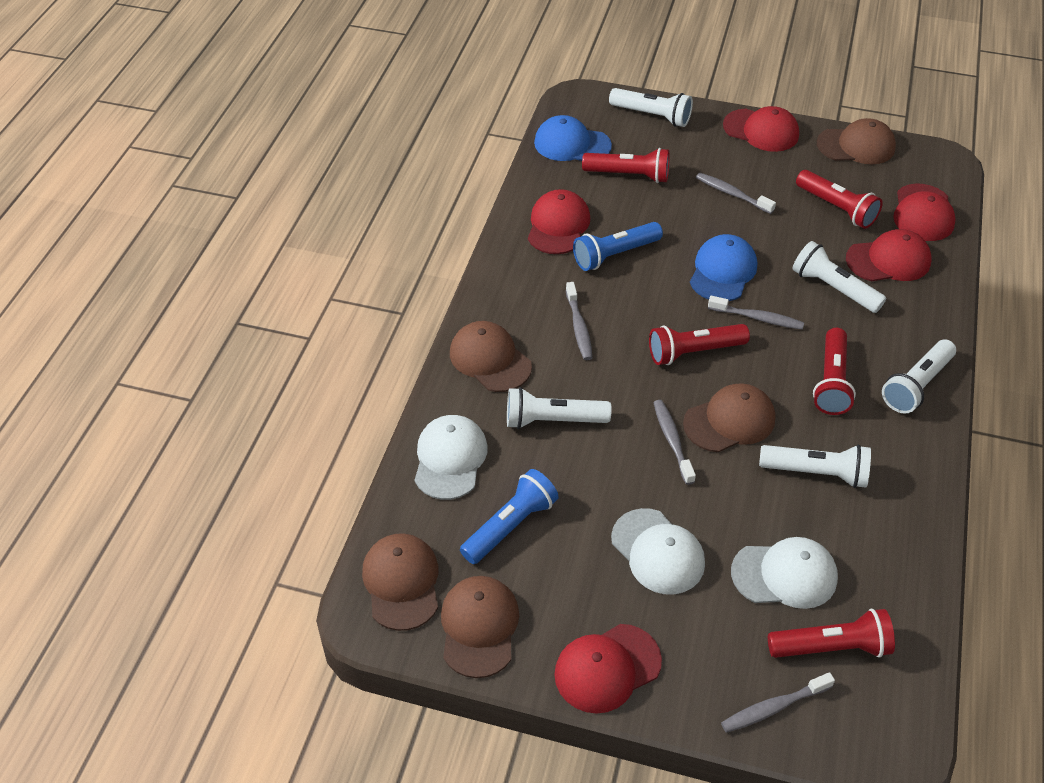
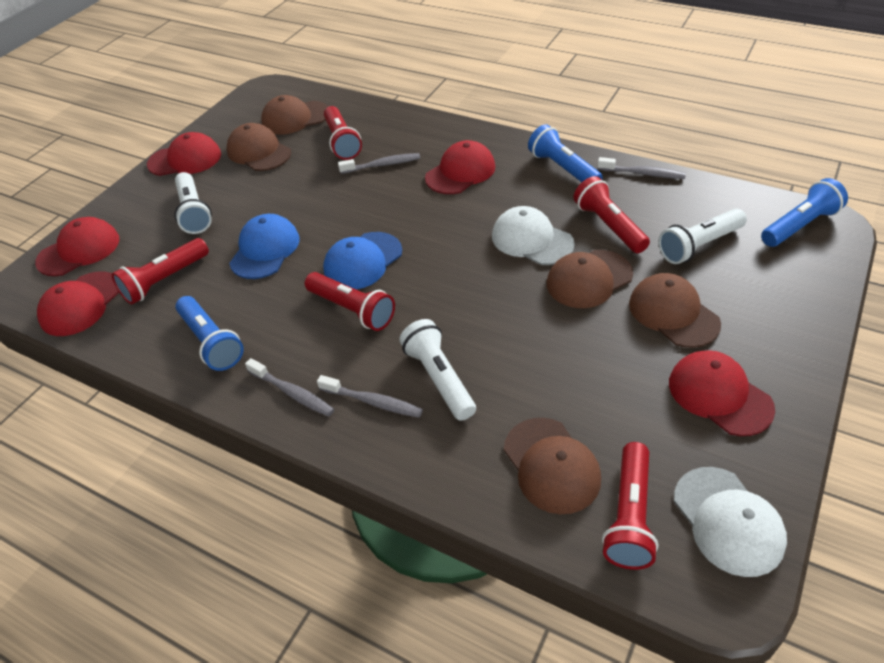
blue flashlight: [460,469,559,564] [573,222,663,271] = 2 -> [175,296,244,371] [528,124,603,182] [761,178,848,247] = 3
grey toothbrush: [566,282,593,360] [653,400,696,485] [696,173,776,214] [708,296,804,330] [721,672,835,733] = 5 -> [245,358,335,417] [317,375,423,418] [338,153,420,174] [597,157,686,179] = 4
white cap: [415,415,488,500] [611,508,705,594] [731,537,838,609] = 3 -> [492,206,575,265] [674,467,787,577] = 2
white flashlight: [507,387,612,429] [609,88,693,127] [759,445,871,488] [792,241,886,313] [882,340,956,414] = 5 -> [175,172,212,234] [399,319,476,421] [658,209,747,264] = 3

